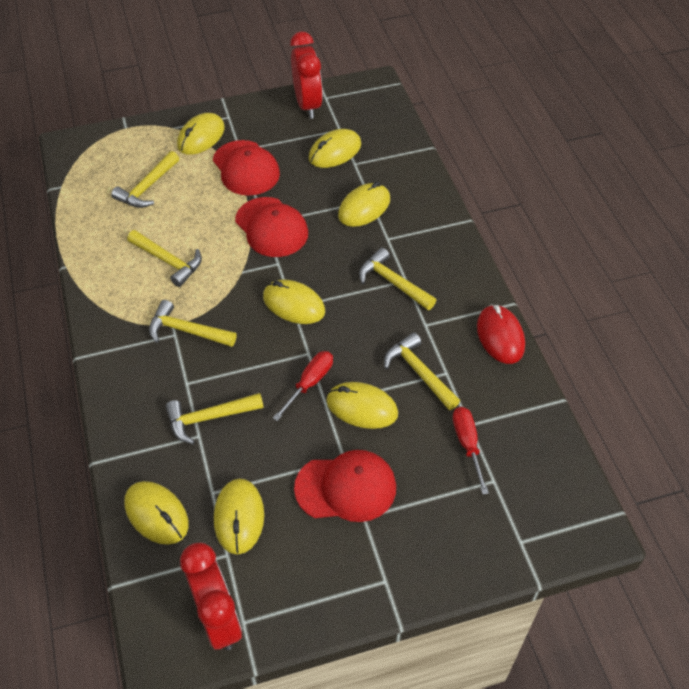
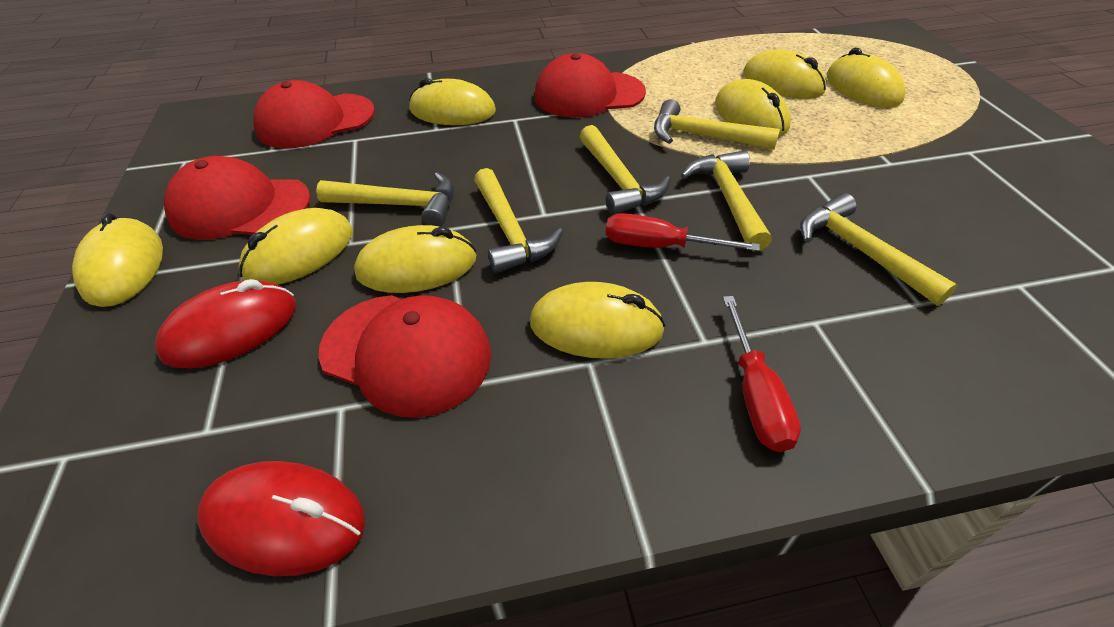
red cap: [213,140,280,196] [235,197,308,257] [294,450,396,522] = 3 -> [164,156,310,240] [253,80,375,148] [319,295,491,418] [535,53,646,117] = 4
red clock: [180,543,242,650] [290,31,323,119] = 2 -> none = 0
red mouse: [477,304,525,364] = 1 -> [155,279,296,369] [197,461,365,576] = 2
yellow mouse: [124,481,189,545] [177,113,225,155] [214,479,264,554] [263,280,325,324] [309,129,361,168] [326,382,398,429] [338,182,390,227] = 7 -> [72,213,163,307] [238,208,353,285] [354,225,476,293] [409,78,496,125] [530,282,666,359] [715,79,791,137] [743,49,826,99] [826,48,906,108] = 8

